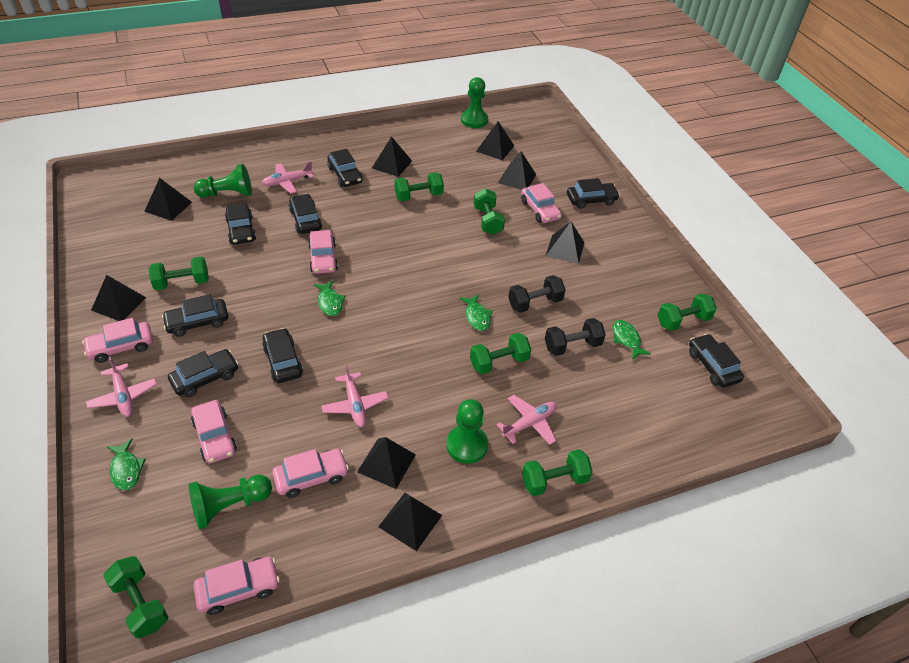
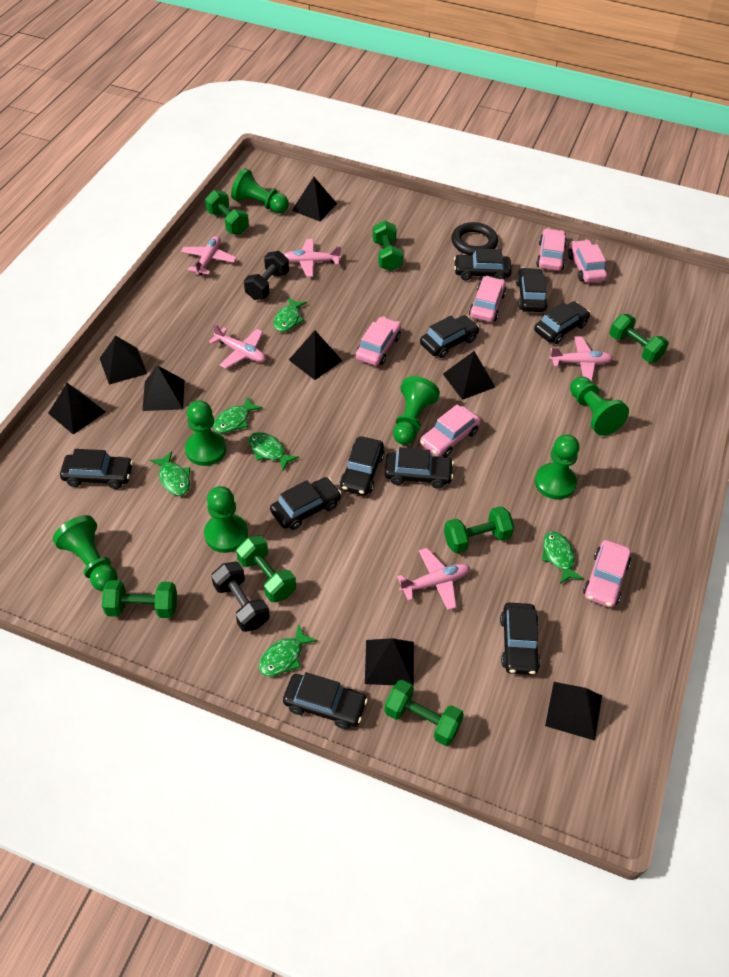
black car: [162,294,228,337] [168,349,238,397] [225,202,256,245] [262,328,303,383] [289,194,322,234] [327,149,363,187] [567,178,620,209] [689,334,744,388] = 8 -> [60,449,133,489] [270,477,341,530] [283,672,368,729] [340,436,384,495] [384,447,454,489] [420,315,480,358] [454,248,512,281] [500,603,541,675] [516,268,548,312] [534,301,590,344] = 10
black ring: none = 0 -> [451,222,498,255] = 1
green fish: [107,439,146,490] [314,280,345,316] [460,294,492,331] [613,320,651,360] = 4 -> [150,451,190,496] [213,397,263,433] [249,432,299,471] [259,624,317,677] [273,297,307,332] [542,532,584,584] = 6
green pawn: [188,475,272,529] [194,164,252,198] [446,399,488,464] [461,77,488,128] = 4 -> [53,515,118,591] [185,400,226,466] [204,486,248,553] [231,168,289,213] [393,376,440,445] [535,434,580,500] [570,377,629,436] = 7
pink plane: [86,357,157,417] [262,161,314,194] [321,364,388,427] [496,395,557,445] = 4 -> [181,236,237,275] [209,324,266,369] [284,239,341,277] [397,548,470,610] [549,337,613,382] = 5

